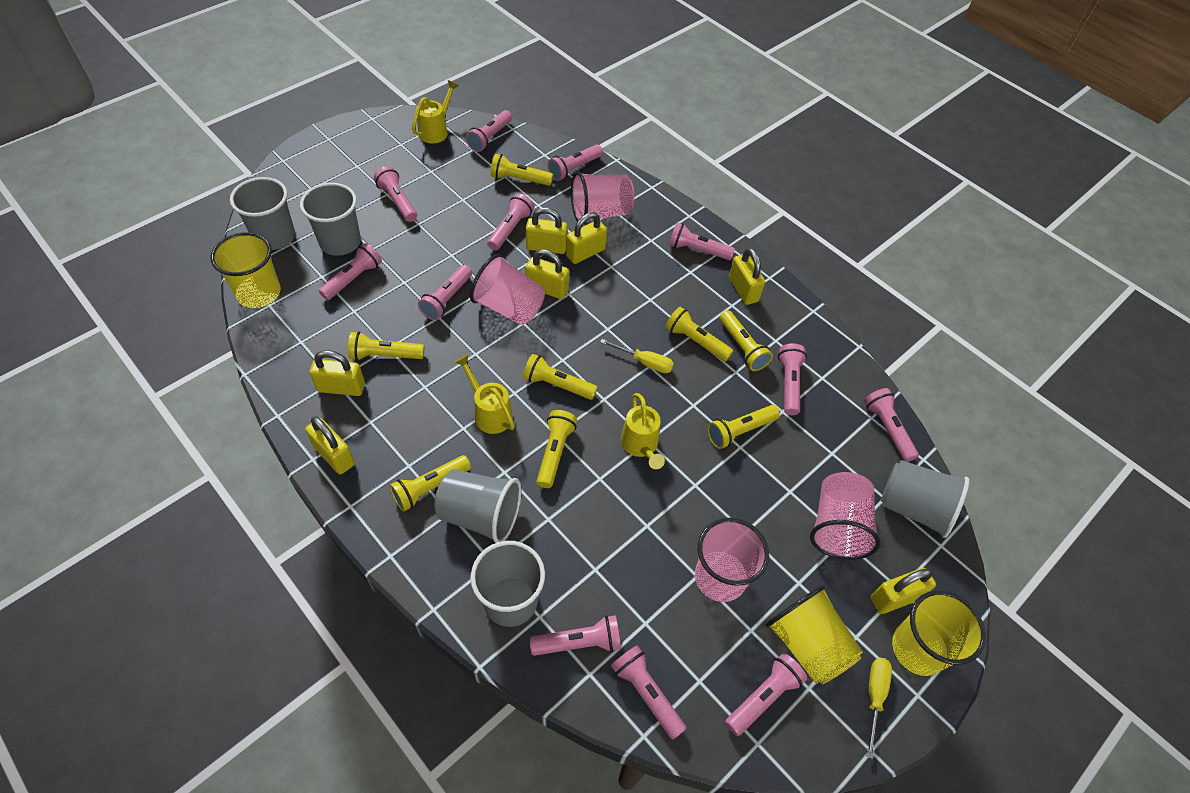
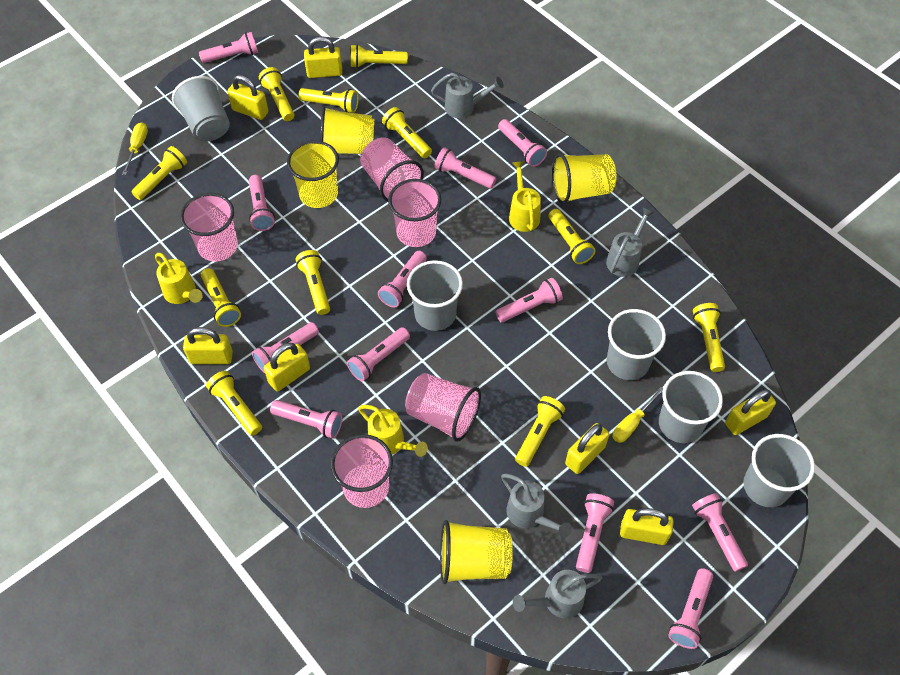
grey watering can: none = 0 -> [431,73,504,118] [501,474,572,538] [513,570,602,618] [606,207,655,277] = 4
pink cup: [470,254,545,325] [571,172,634,222] [695,518,769,602] [810,472,880,560] = 4 -> [180,193,238,261] [331,434,393,508] [360,137,424,202] [388,179,441,247] [405,373,481,442] = 5
yellow cup: [211,232,281,308] [766,585,863,684] [892,590,986,676] = 3 -> [287,141,339,208] [320,106,374,154] [440,520,513,584] [552,153,616,204] = 4
yellow flashlight: [348,331,424,361] [390,455,471,512] [490,154,553,186] [523,354,598,400] [537,410,577,488] [666,307,733,361] [707,405,780,449] [720,311,773,371] = 8 -> [132,146,187,200] [201,268,241,327] [206,371,262,436] [259,67,295,121] [295,250,330,315] [298,88,359,113] [351,44,408,68] [382,107,432,158] [515,396,565,467] [548,209,595,264] [693,303,725,372] = 11

